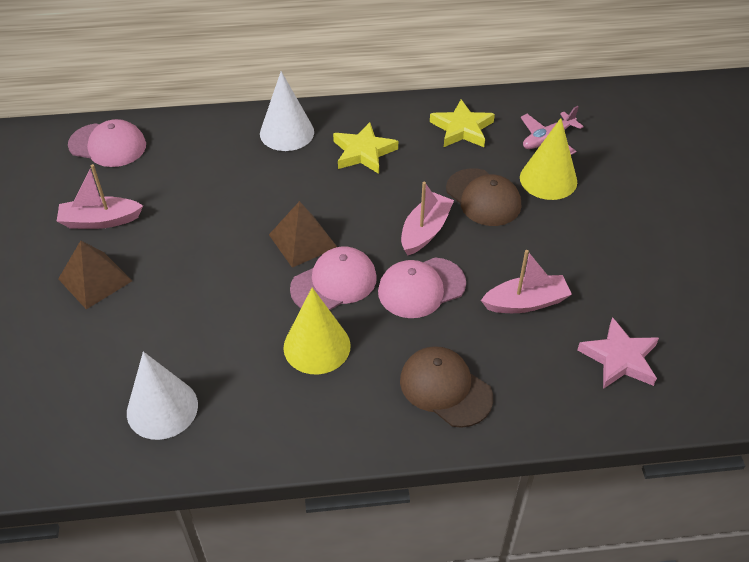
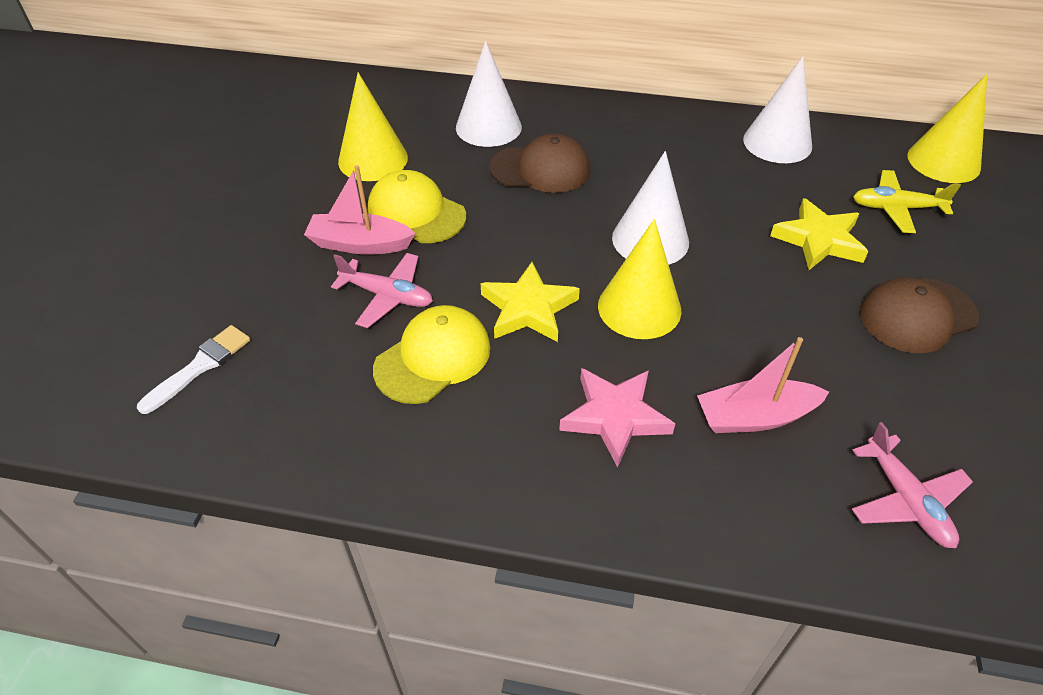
brown pyramid: [58,240,132,309] [269,201,337,268] = 2 -> none = 0
pink boat: [57,164,143,229] [401,182,454,255] [481,250,572,313] = 3 -> [304,165,416,255] [697,337,829,433] = 2
pink cap: [68,119,146,167] [290,246,377,310] [378,258,466,318] = 3 -> none = 0
pink plane: [521,106,584,155] = 1 -> [331,253,433,328] [852,422,973,548] = 2
white brush: none = 0 -> [137,325,250,414] = 1
white cone: [127,351,198,440] [260,71,314,151] = 2 -> [456,41,522,147] [612,151,689,265] [743,56,812,163] = 3
yellow cap: none = 0 -> [368,170,466,243] [373,305,491,404] = 2
yellow cone: [283,287,351,374] [520,118,577,200] = 2 -> [338,72,408,181] [598,219,681,339] [908,74,987,183] = 3
yellow plane: none = 0 -> [853,170,961,233] = 1

